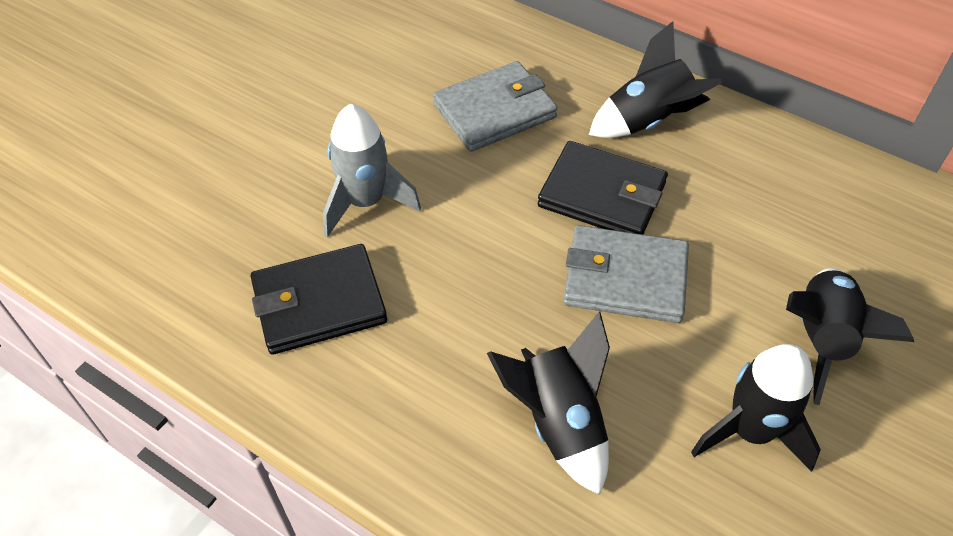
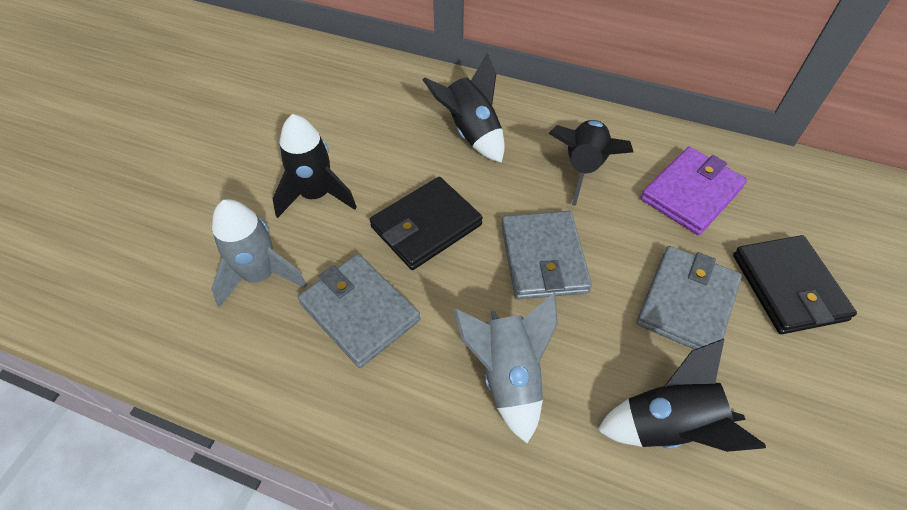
grey rocket: [323,104,421,237] = 1 -> [211,199,307,308] [453,293,558,443] = 2
grey wallet: [433,61,558,152] [563,225,689,323] = 2 -> [298,254,420,368] [501,211,592,300] [637,246,742,349] = 3
purple wallet: none = 0 -> [641,147,747,235] = 1

